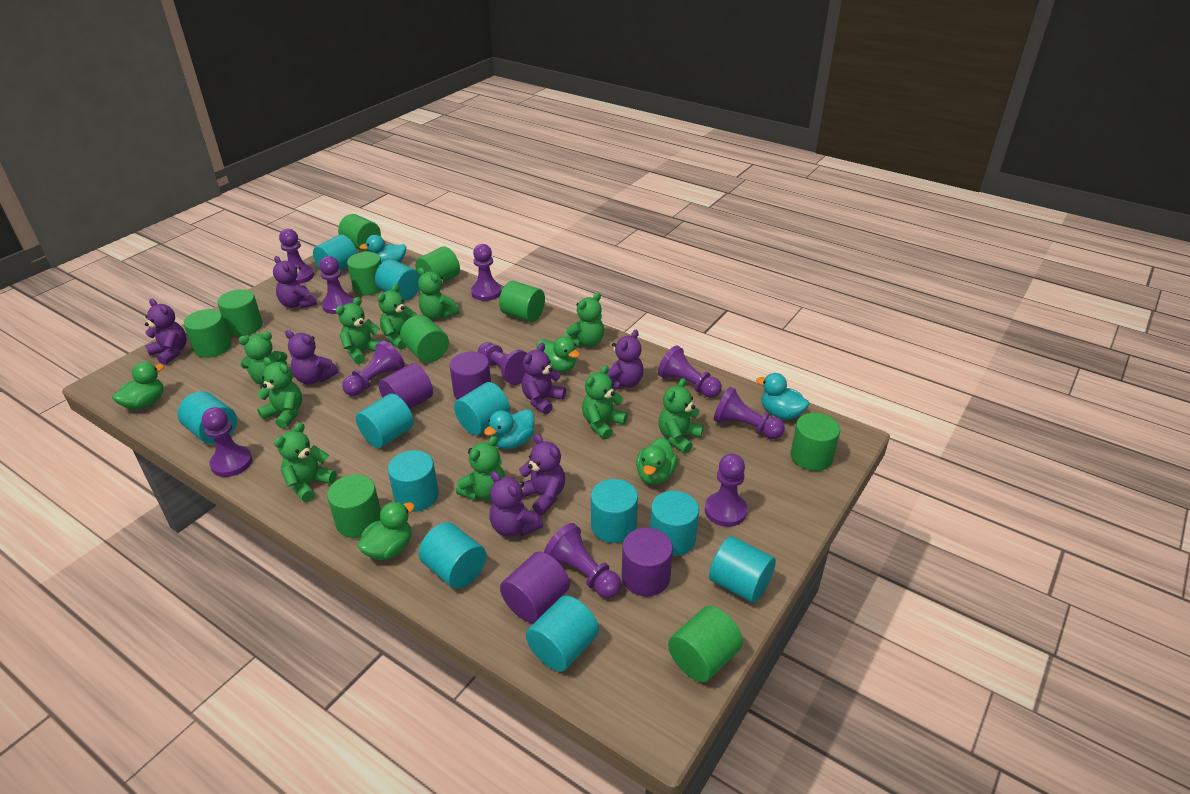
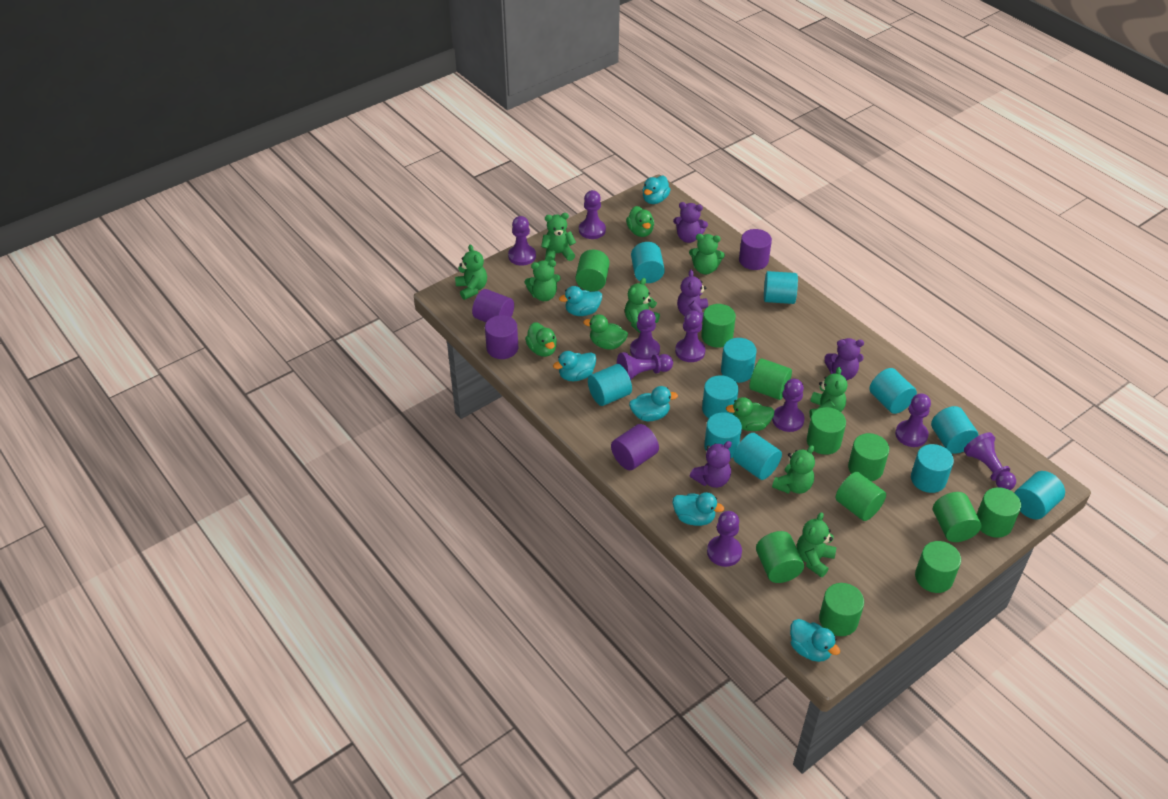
green cylinder: [184,309,232,358] [217,289,263,336] [327,474,381,538] [338,214,381,251] [347,252,382,295] [400,315,449,363] [415,247,460,283] [499,281,545,322] [668,606,743,683] [791,413,840,471] = 10 -> [576,250,610,291] [701,304,736,348] [749,359,792,400] [756,531,804,583] [807,407,846,455] [819,583,864,636] [836,472,886,521] [848,433,889,481] [915,541,961,593] [933,492,982,542] [977,487,1021,538] = 11
green teddy bear: [239,332,287,385] [257,357,302,429] [274,422,337,502] [336,297,380,364] [377,284,417,350] [418,267,460,320] [456,436,506,501] [564,292,604,347] [582,365,628,439] [659,378,703,454] = 10 -> [455,244,487,300] [524,260,561,301] [541,213,576,262] [625,278,660,333] [689,234,725,275] [772,445,815,494] [797,512,836,577] [810,367,847,419] = 8
purple pawn: [202,407,252,477] [279,229,314,284] [319,256,354,314] [342,340,405,396] [471,244,502,301] [478,342,527,385] [544,523,621,598] [658,345,722,398] [705,454,747,527] [714,387,785,439] = 10 -> [508,216,536,266] [579,190,606,239] [617,352,673,380] [630,309,660,359] [675,310,706,362] [707,511,742,567] [772,379,804,432] [895,393,931,447] [964,432,1016,490] = 9
purple teddy bear: [145,299,187,365] [273,256,317,309] [285,330,338,385] [489,471,543,537] [519,434,565,515] [522,343,566,415] [606,330,644,389] = 7 -> [673,202,708,243] [677,270,708,323] [690,441,732,488] [824,338,864,380] = 4
turquoise duck: [360,235,406,263] [484,409,535,449] [756,373,809,420] = 3 -> [553,351,596,382] [559,286,602,316] [629,386,678,421] [643,176,671,204] [673,492,724,526] [790,619,840,662] = 6

